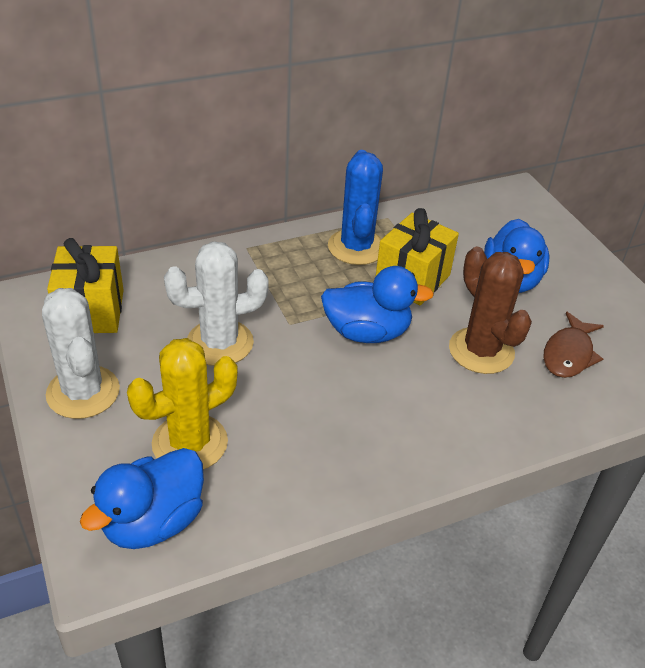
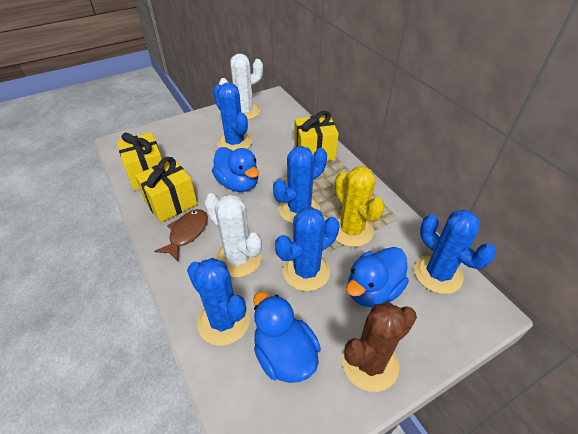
blue cactus: [328,150,383,265] = 1 -> [187,258,250,346] [213,82,252,151] [273,146,327,224] [275,207,340,291] [414,209,496,294] = 5
yellow gift: [47,238,124,333] [376,208,459,305] = 2 -> [117,133,162,191] [135,157,197,223] [294,111,339,161] = 3

